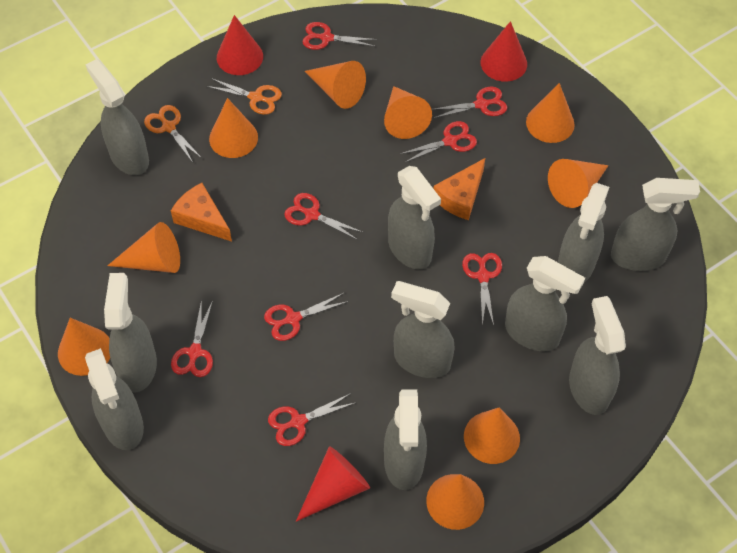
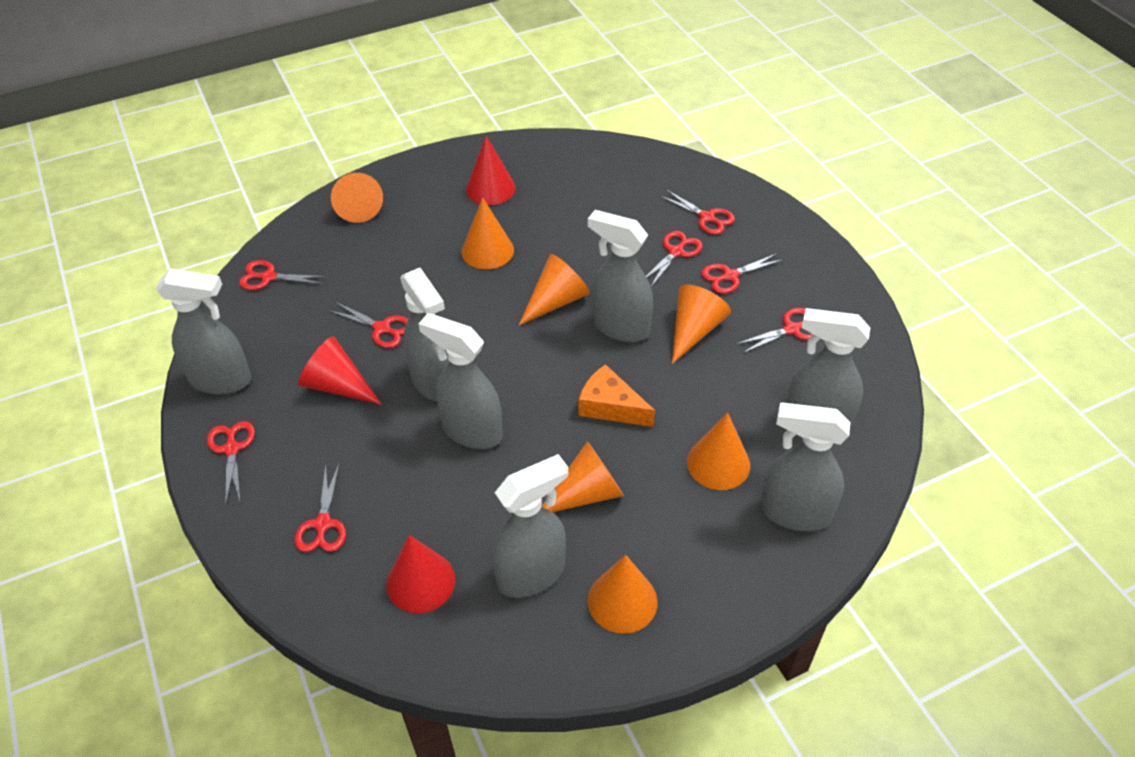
grey spray bottle: [85,348,144,450] [86,59,149,175] [104,273,157,393] [384,389,427,490] [388,166,441,269] [391,281,455,378] [505,256,585,352] [558,183,610,283] [569,296,626,415] [611,178,700,271] = 10 -> [155,268,251,395] [400,268,449,401] [419,313,502,449] [492,454,568,598] [588,210,653,342] [760,403,851,531] [786,308,870,429] = 7
orange cheese: [171,183,232,242] [434,158,485,220] = 2 -> [579,364,655,427] = 1
orange cone: [58,318,110,376] [107,222,180,273] [209,98,258,158] [305,61,366,109] [384,86,432,139] [426,474,484,530] [464,408,520,464] [526,83,575,143] [548,159,608,208] = 9 -> [331,173,383,223] [461,197,514,269] [519,254,590,325] [542,441,624,512] [588,555,658,634] [672,285,731,364] [687,413,750,490] = 7
orange scissors: [144,105,202,163] [206,78,282,115] = 2 -> none = 0

